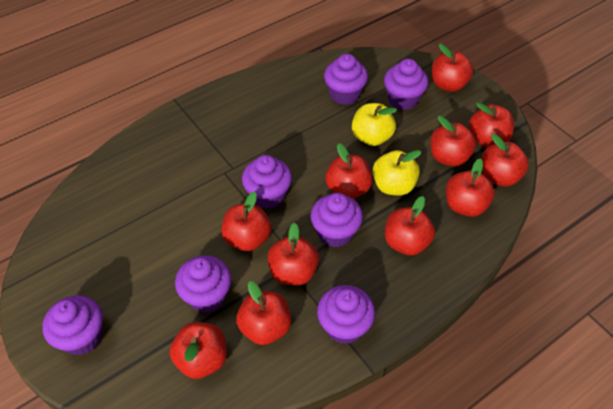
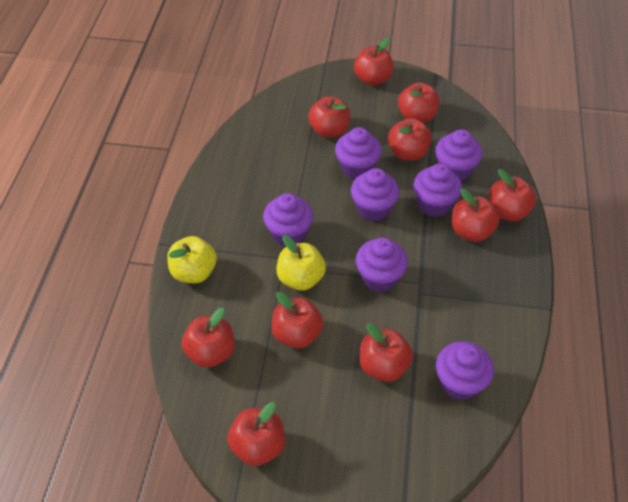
red apple: [170,322,227,379] [221,191,271,251] [236,281,291,345] [267,223,319,285] [325,143,373,199] [385,196,435,256] [430,116,476,167] [432,44,473,92] [446,158,495,217] [469,102,514,147] [481,134,529,187] = 11 -> [182,308,235,368] [228,402,285,466] [272,292,324,348] [308,96,350,138] [354,38,394,86] [360,323,413,382] [388,118,432,160] [398,82,439,123] [452,188,500,242] [489,169,536,222] = 10

